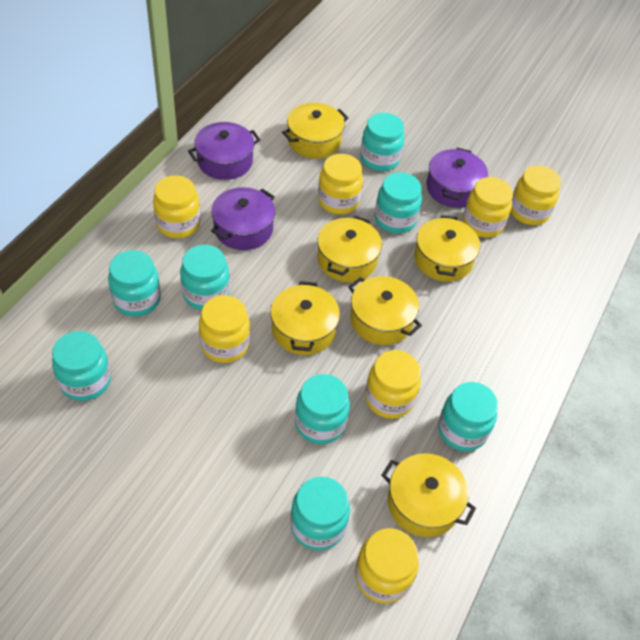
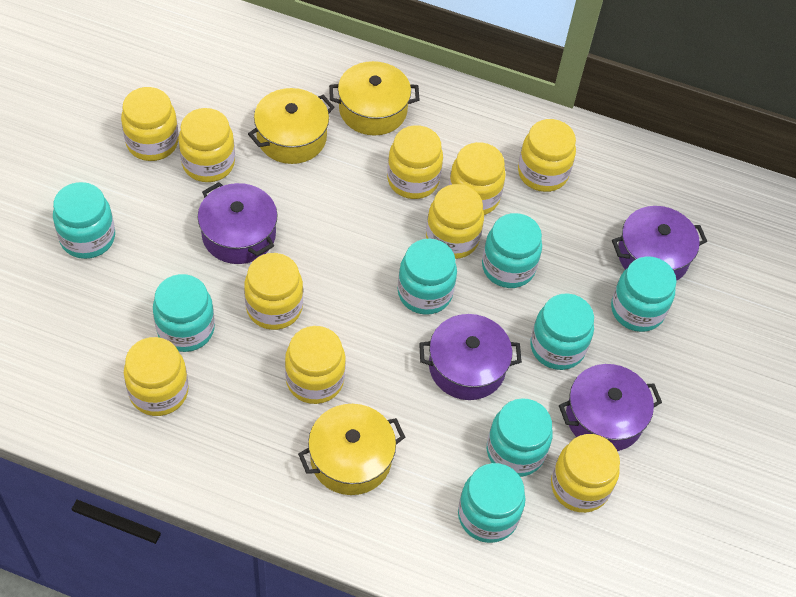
purple pot: [188,122,260,180] [211,187,275,250] [426,148,488,208] = 3 -> [198,182,278,264] [419,314,522,400] [559,364,662,451] [612,206,707,281] = 4
yellow jar: [153,175,200,238] [199,295,250,363] [318,154,363,214] [355,528,419,603] [365,350,421,419] [463,177,513,238] [511,166,561,225] = 7 -> [121,87,179,161] [124,337,189,416] [179,108,235,182] [244,253,303,330] [285,326,346,404] [387,125,443,199] [426,184,484,259] [449,142,506,215] [518,119,576,192] [551,434,620,513] = 10
yellow pot: [271,281,340,355] [282,103,348,158] [317,216,382,282] [348,276,422,345] [381,453,476,537] [414,215,480,282] = 6 -> [248,88,335,164] [298,404,405,495] [329,61,420,135] = 3

